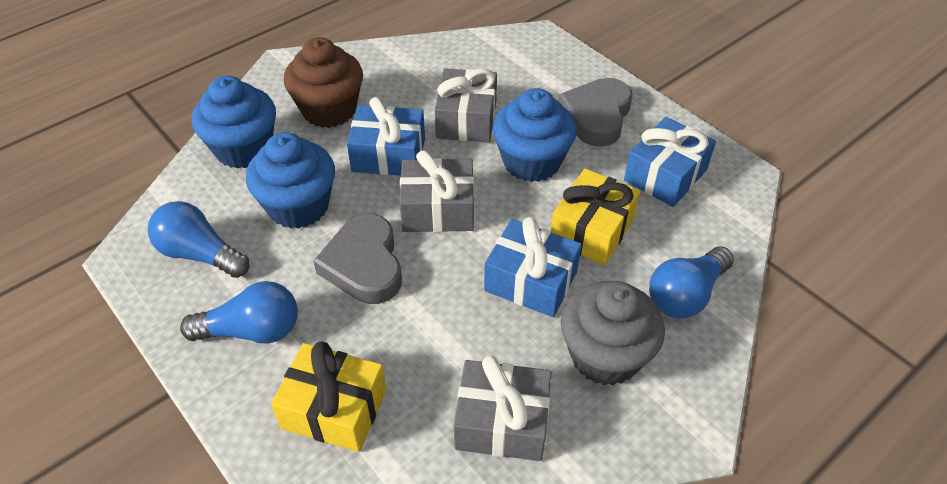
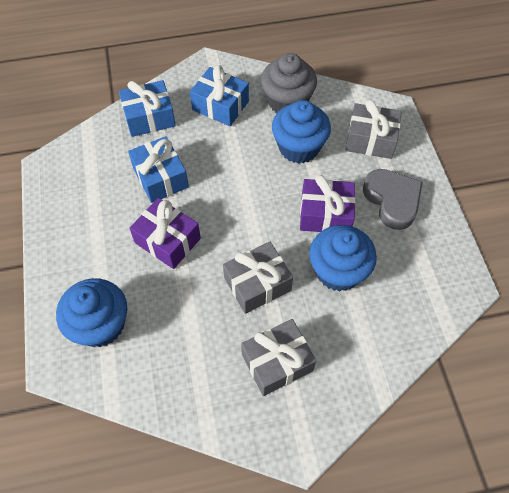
blue light bulb: [148,201,249,278] [180,281,298,343] [649,247,734,319] = 3 -> none = 0
brown cupcake: [284,37,363,128] = 1 -> none = 0
grey heart: [313,214,402,304] [558,78,632,147] = 2 -> [363,169,423,230] = 1
purple gift: none = 0 -> [129,198,201,269] [300,175,355,232] = 2
yellow gift: [271,341,386,452] [551,169,640,266] = 2 -> none = 0

